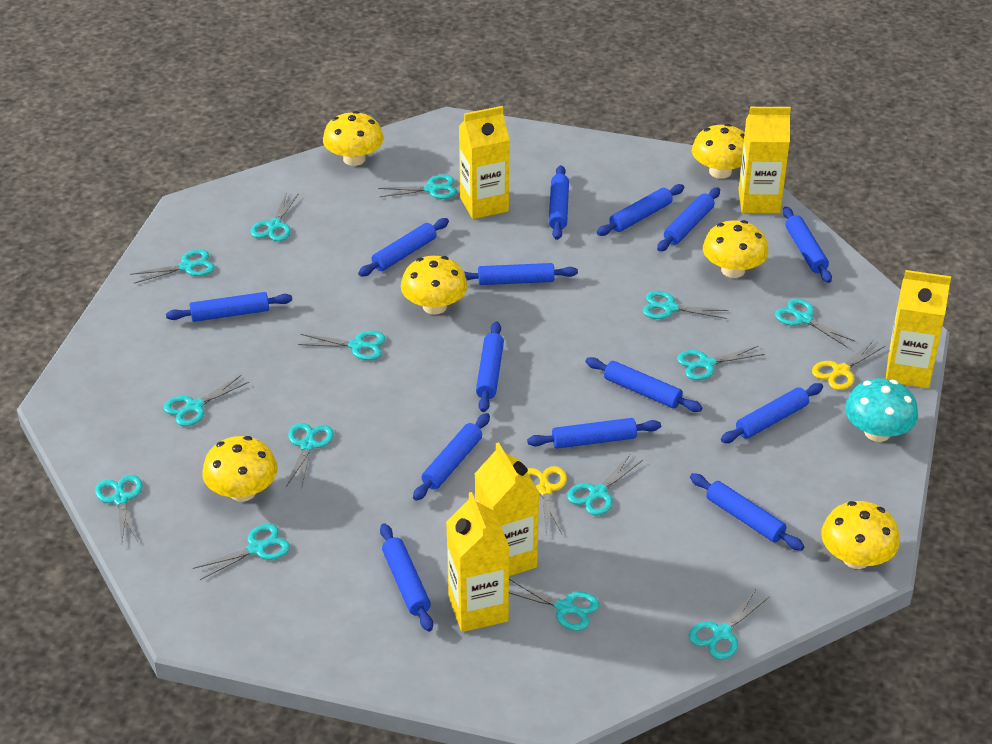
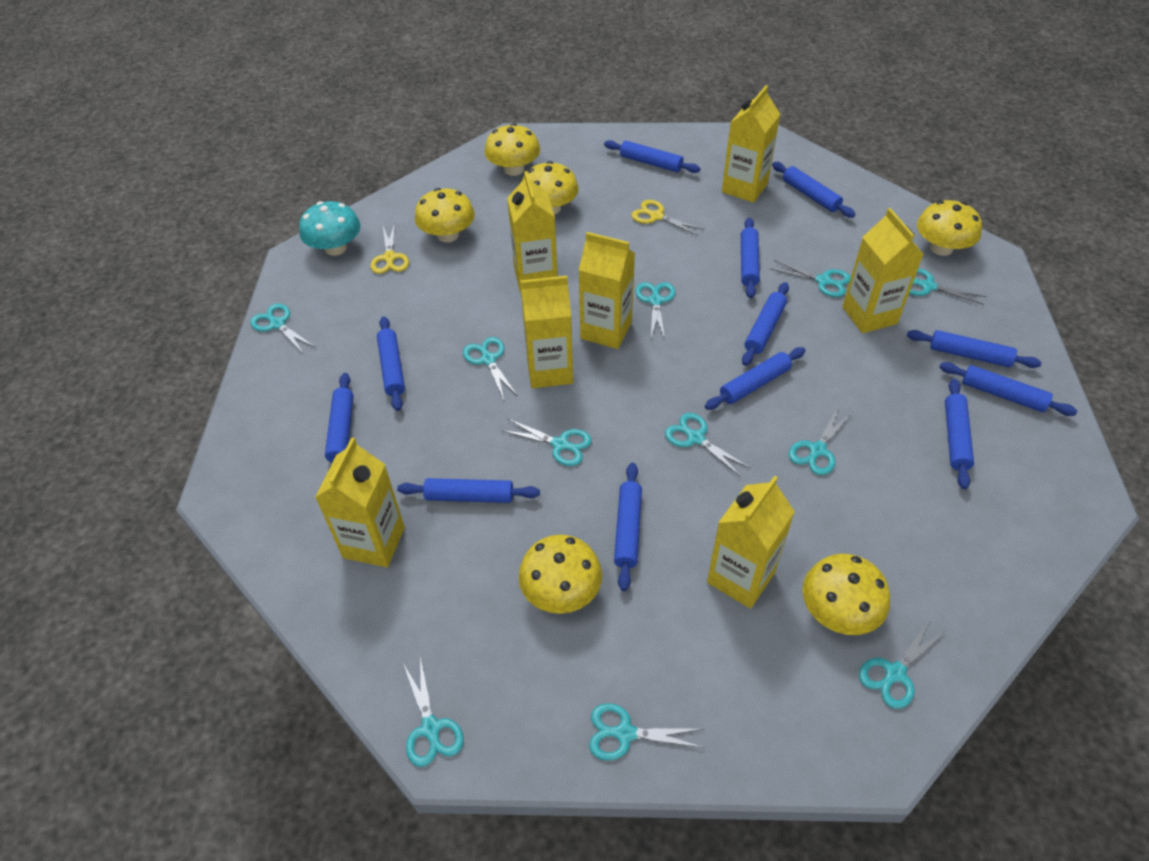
blue rolling pin: [166,292,292,322] [358,218,449,276] [380,523,433,631] [413,413,490,501] [464,263,578,285] [476,322,504,412] [527,418,661,449] [549,165,569,240] [585,357,702,412] [597,184,684,236] [657,187,720,251] [690,473,804,551] [721,383,823,443] [783,207,832,283] = 14 -> [325,373,354,471] [377,316,405,411] [397,478,540,503] [604,140,700,173] [614,463,642,591] [705,347,806,410] [741,218,760,298] [742,282,789,366] [772,162,855,218] [907,330,1042,368] [939,362,1077,416] [945,379,974,489] = 12
turquoise scissors: [95,475,142,543] [130,249,215,284] [163,375,249,426] [193,524,290,580] [251,192,299,241] [286,423,334,490] [298,331,386,360] [378,175,457,199] [509,578,599,631] [567,455,643,516] [643,291,728,319] [677,346,765,380] [689,589,770,660] [775,299,856,347] = 14 -> [250,303,316,354] [403,657,464,767] [463,337,517,399] [501,418,592,466] [589,703,705,761] [635,282,675,339] [665,413,750,477] [770,260,851,297] [788,406,852,475] [859,620,946,709] [909,268,986,305] = 11
yellow carton: [446,492,509,632] [459,106,509,219] [475,442,539,576] [738,107,791,213] [886,270,951,388] = 5 -> [315,437,405,567] [507,171,558,292] [521,276,573,388] [579,232,635,349] [707,476,795,609] [722,85,780,203] [842,208,924,333] = 7

